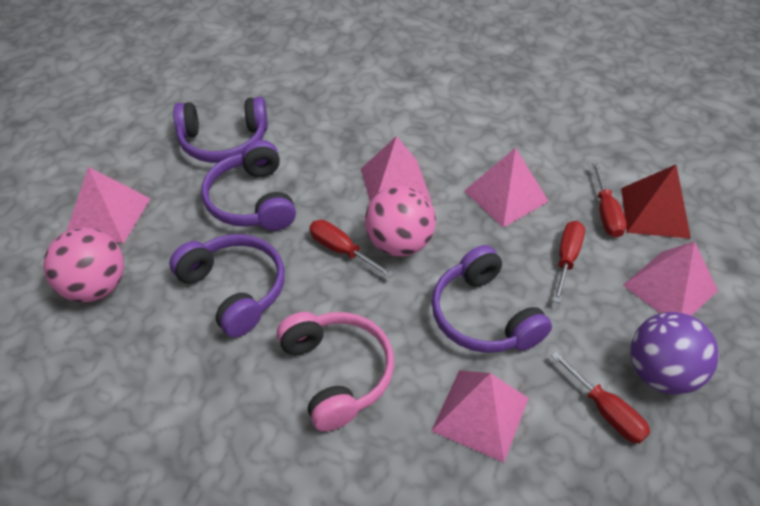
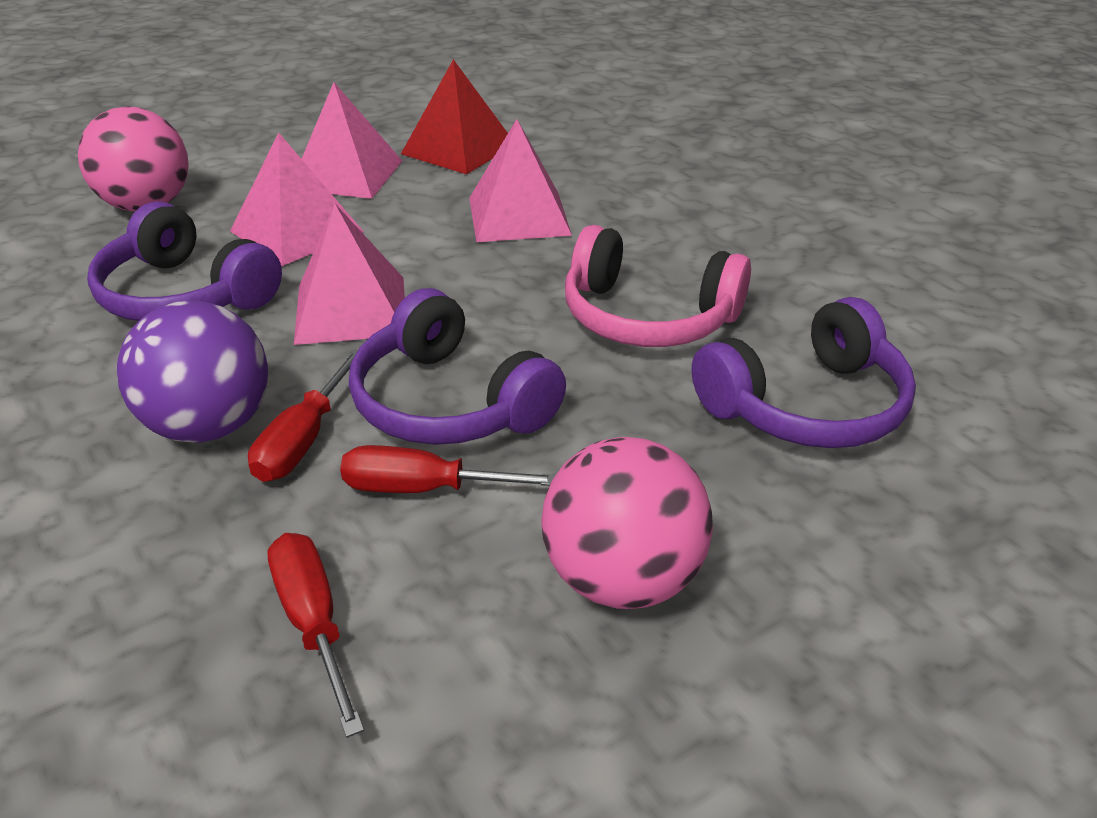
pink pyramid: [67,167,151,243] [361,136,431,202] [431,370,529,462] [464,148,549,228] [623,241,718,316] = 5 -> [230,133,364,266] [294,204,405,345] [302,82,402,199] [469,119,572,242] = 4
purple headphones: [169,234,285,338] [173,97,268,163] [201,140,296,231] [431,245,552,353] = 4 -> [87,201,282,321] [349,288,566,445] [692,297,916,448] = 3
red screwdriver: [309,220,394,278] [551,351,650,444] [553,221,585,303] [592,163,627,238] = 4 -> [248,349,358,482] [268,533,364,738] [340,445,556,493] = 3

